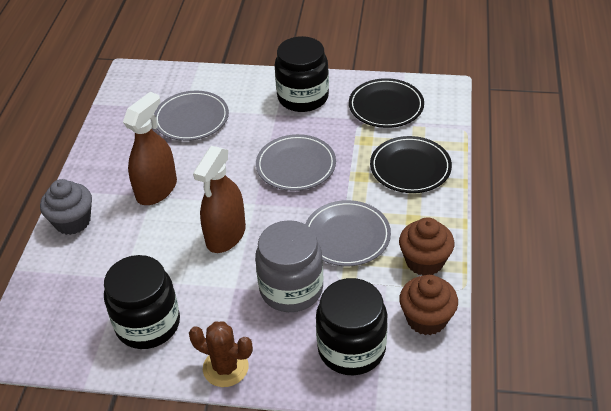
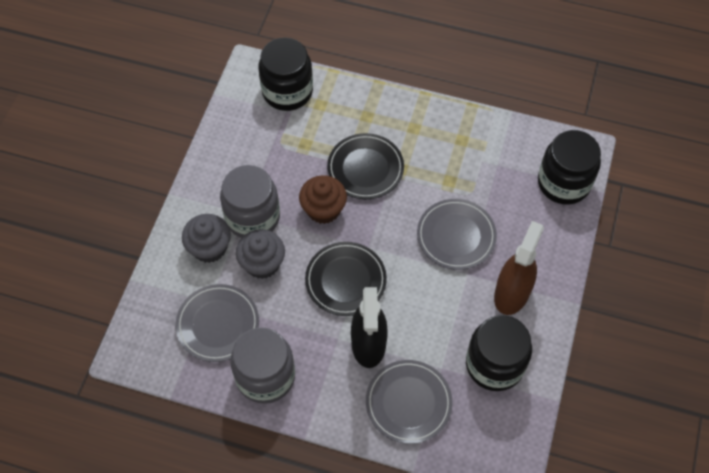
black spray bottle: none = 0 -> [351,287,388,368] = 1
brown cactus: [189,321,253,387] = 1 -> none = 0
brown cupcake: [399,217,454,276] [399,275,458,335] = 2 -> [299,175,347,224] = 1
brown spray bottle: [123,92,177,205] [193,146,246,253] = 2 -> [494,221,544,315] = 1
grey cupcake: [40,179,92,235] = 1 -> [182,214,231,263] [236,229,285,279] = 2
grey jar: [255,220,324,312] = 1 -> [220,165,280,238] [230,328,295,404] = 2

